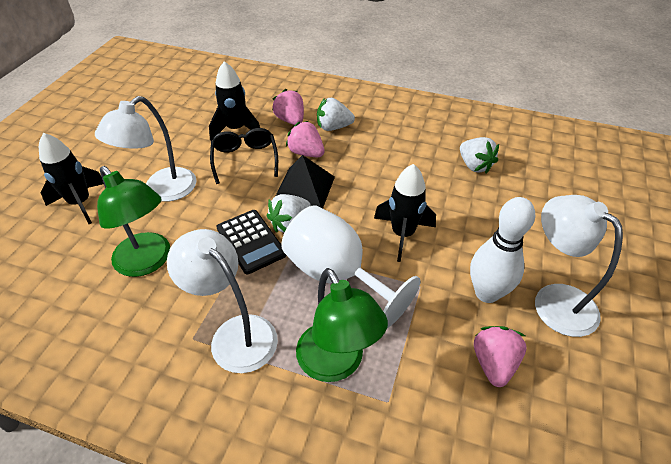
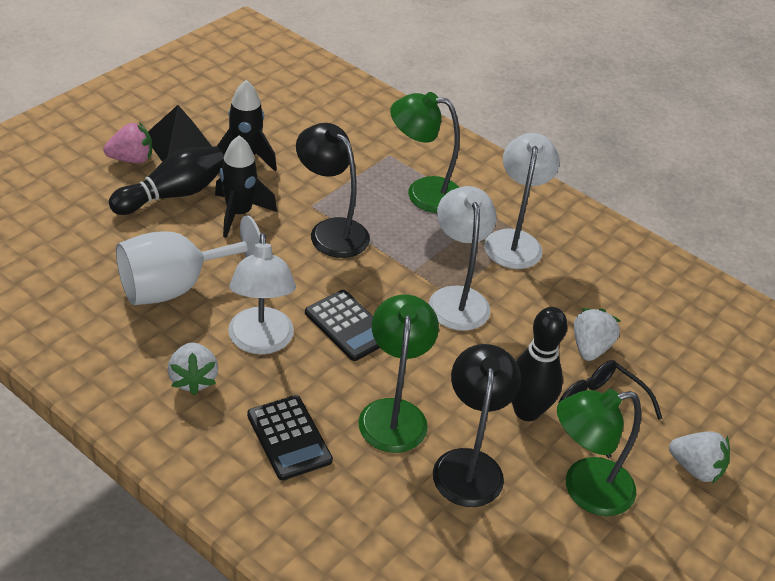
black bowling pin: none = 0 -> [109,146,224,215] [511,307,568,421] = 2
black calculator: [216,210,287,274] = 1 -> [247,395,333,480] [305,290,380,361] = 2
black lamp: none = 0 -> [296,123,370,258] [433,344,521,507] = 2
black rocket: [39,133,104,224] [209,61,260,141] [374,164,436,262] = 3 -> [215,135,277,238] [217,80,277,171] = 2
green lamp: [97,166,170,277] [296,268,388,382] = 2 -> [358,295,439,453] [390,92,460,213] [557,389,641,516] = 3
pink strawberry: [272,89,304,125] [286,121,325,157] [474,326,526,387] = 3 -> [104,122,152,163] = 1
white bowling pin: [470,197,535,303] = 1 -> none = 0

